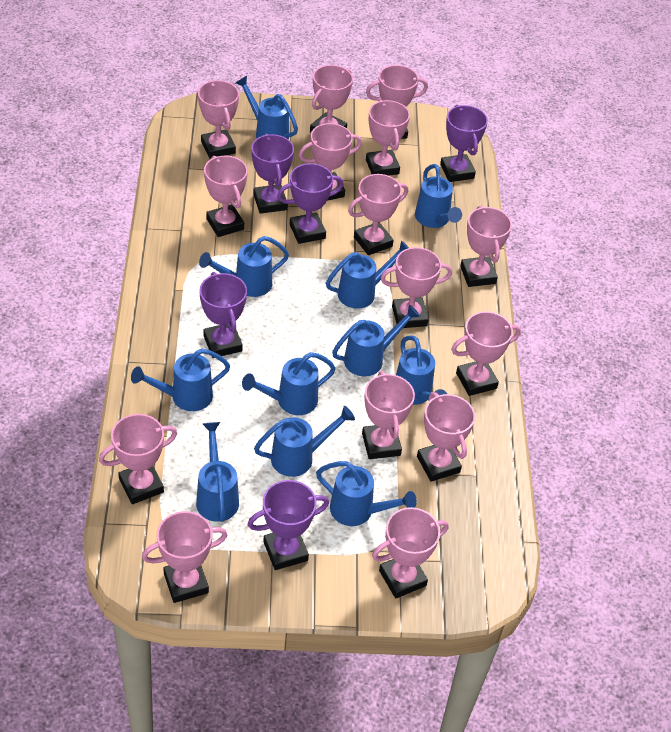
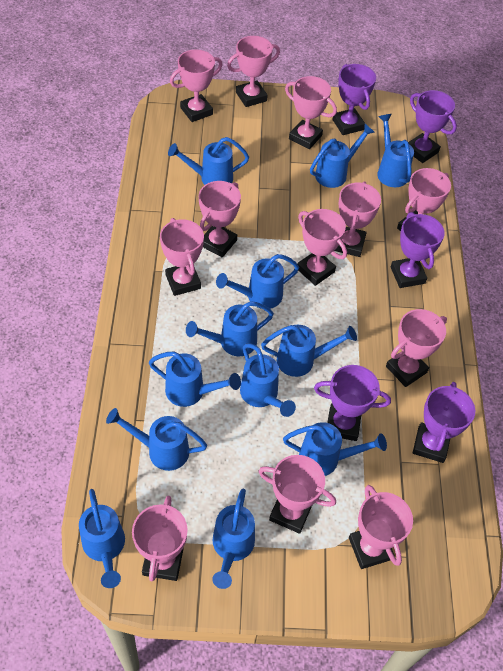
blue watering can: [131,349,230,411] [196,422,239,522] [199,236,289,297] [236,76,298,140] [242,352,336,415] [254,406,355,477] [316,461,417,526] [326,241,409,309] [332,304,421,376] [396,335,447,405] [415,164,462,228] = 11 -> [79,489,125,588] [106,408,207,471] [149,352,241,407] [168,137,249,185] [186,301,274,356] [212,489,255,589] [216,254,299,309] [240,343,296,417] [261,325,357,377] [283,422,387,476] [310,124,375,188] [377,114,414,187] = 12
pink trophy: [99,414,177,504] [142,511,227,603] [198,80,239,159] [204,156,248,237] [299,123,362,201] [310,65,353,132] [348,174,408,255] [362,371,415,459] [366,65,428,139] [366,100,410,176] [372,507,449,598] [381,247,452,328] [417,392,475,482] [451,311,521,396] [460,206,512,287] = 15 -> [132,496,188,581] [160,218,204,296] [170,49,222,122] [199,181,241,257] [227,36,280,107] [258,455,336,534] [285,76,337,149] [297,209,347,286] [335,182,381,257] [349,485,413,569] [386,309,447,387] [397,168,451,231] = 12

